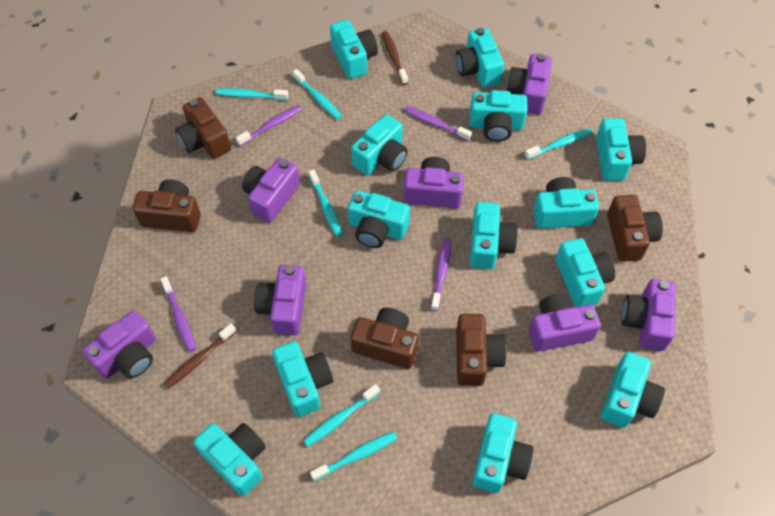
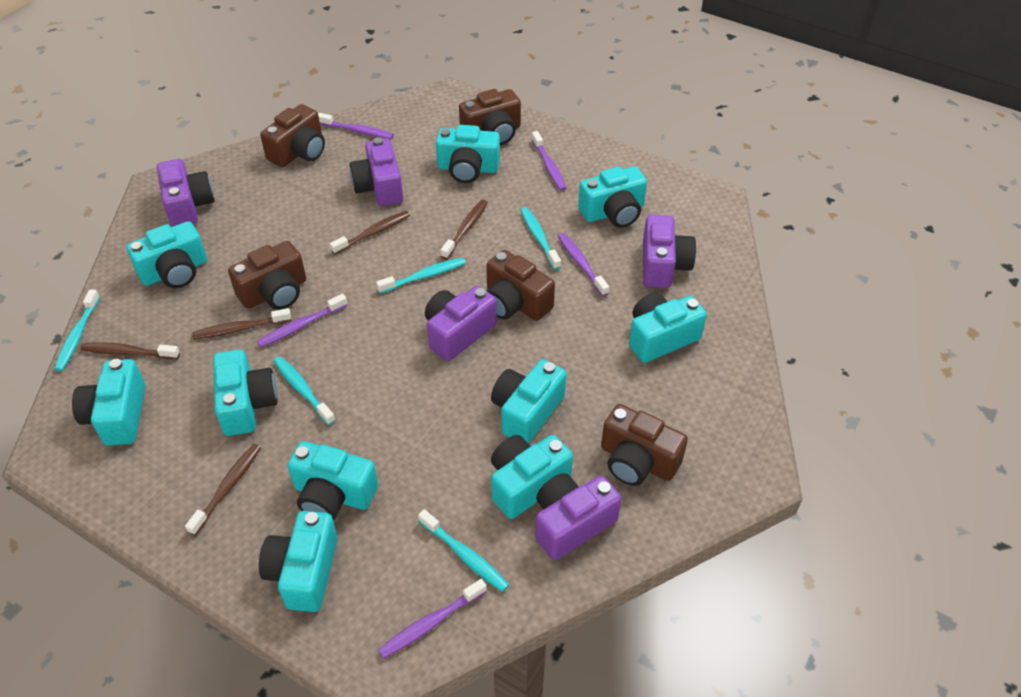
brown toothbrush: [164,323,237,389] [382,31,408,85] = 2 -> [80,342,180,359] [185,444,261,536] [192,308,291,340] [330,211,410,254] [441,200,488,259] = 5
purple camera: [82,311,156,379] [242,158,300,223] [254,265,306,335] [403,157,464,208] [507,54,552,115] [529,293,601,352] [621,279,676,351] = 7 -> [157,159,215,227] [349,137,403,206] [425,286,497,361] [535,473,621,560] [643,215,696,288] = 5
purple toothbrush: [161,276,196,352] [236,105,302,146] [404,106,472,141] [431,238,451,311] = 4 -> [257,294,347,347] [318,113,394,139] [378,579,487,659] [532,131,567,191] [558,233,609,296] = 5
turquoise camera: [194,423,266,496] [272,341,333,417] [330,20,378,79] [348,190,410,248] [351,114,408,175] [455,28,504,87] [469,90,527,142] [470,202,518,269] [473,413,533,493] [533,177,599,229] [556,238,615,307] [596,118,646,181] [601,352,665,428] = 13 -> [72,359,146,446] [126,221,207,288] [213,350,278,436] [259,511,338,612] [287,441,378,520] [436,125,500,183] [491,359,566,444] [491,435,573,519] [578,167,647,228] [629,292,707,363] = 10
turquoise toothbrush: [215,88,288,100] [293,69,342,120] [303,384,380,447] [309,169,343,237] [310,431,397,481] [525,128,593,160] = 6 -> [54,289,100,371] [274,356,335,425] [376,258,466,294] [418,509,509,592] [521,207,561,270] = 5

